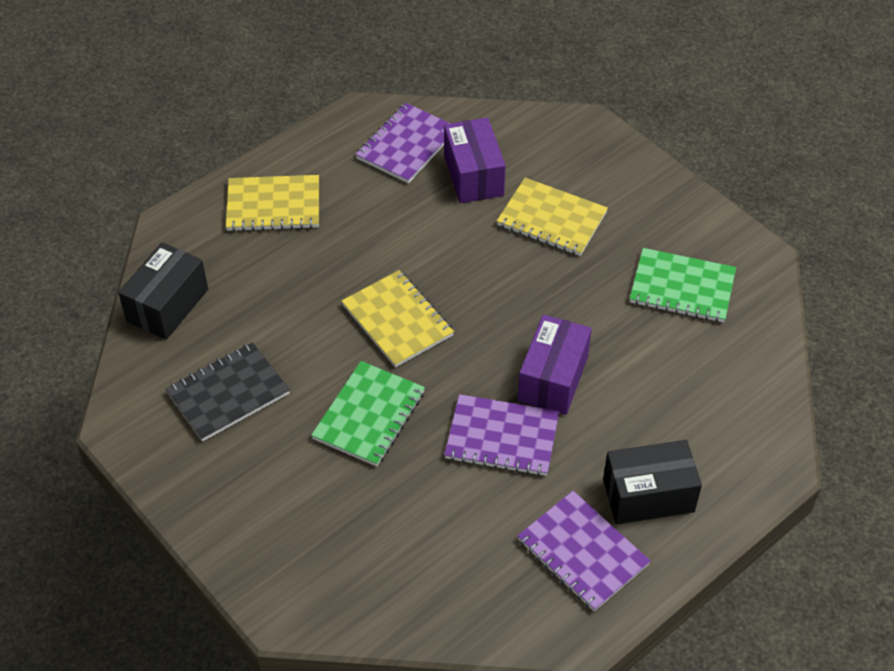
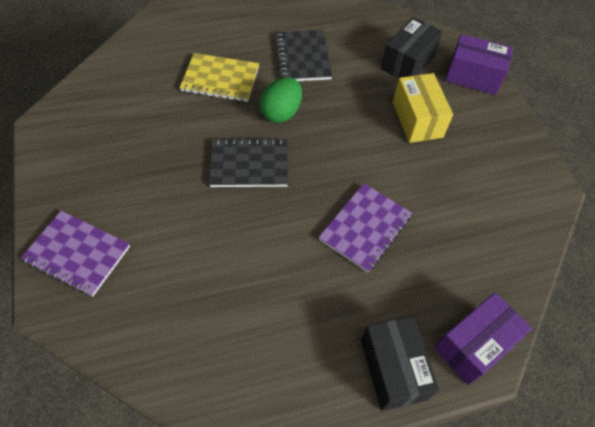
black notebook: [165,342,290,442] = 1 -> [209,138,288,187] [276,30,332,81] = 2
green egg: none = 0 -> [259,77,302,123] = 1
green notebook: [311,361,425,467] [629,248,736,323] = 2 -> none = 0
purple notebook: [355,103,451,184] [444,394,559,476] [517,491,651,611] = 3 -> [20,211,130,296] [319,183,412,272] = 2
yellow box: none = 0 -> [393,73,453,143] = 1
yellow notebook: [226,175,319,232] [342,270,454,367] [497,178,608,256] = 3 -> [180,53,259,102] = 1

